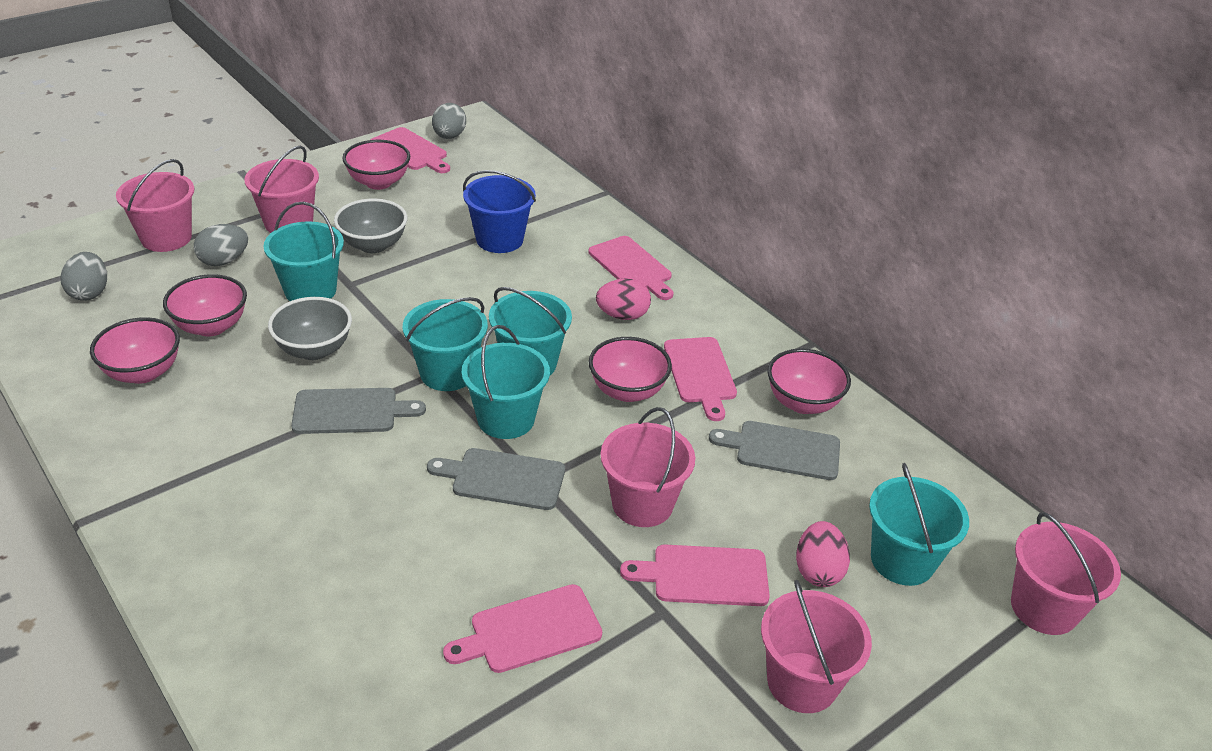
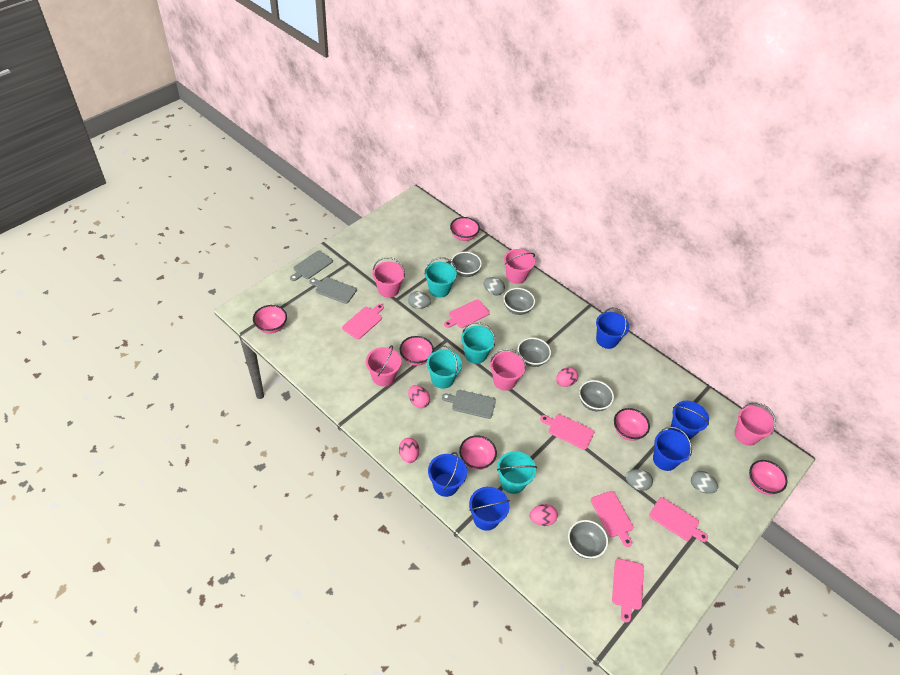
blue bucket: [463,170,536,253] = 1 -> [428,452,467,497] [469,487,510,531] [596,307,629,349] [653,427,692,471] [671,401,709,440] = 5
grey bowl: [268,297,352,360] [334,198,407,253] = 2 -> [451,252,482,277] [503,288,535,315] [517,338,551,367] [568,520,608,559] [579,380,614,411] = 5
grey egg: [61,252,107,301] [194,224,248,266] [432,103,466,139] = 3 -> [408,291,431,309] [483,277,505,295] [625,469,653,491] [691,471,718,494] = 4
pink bowl: [90,317,180,384] [163,274,247,336] [342,140,410,190] [589,337,672,402] [767,348,851,414] = 5 -> [253,305,287,334] [400,336,434,366] [450,217,480,241] [459,435,497,470] [614,408,650,441] [749,460,787,495] = 6
pink cutting board: [371,127,450,173] [443,584,602,673] [588,236,673,300] [620,544,770,606] [664,337,737,421] = 5 -> [342,304,384,339] [444,299,490,328] [540,414,594,450] [591,491,633,547] [612,559,644,623] [649,497,708,542] = 6
pink egg: [596,278,651,320] [796,521,850,587] = 2 -> [399,438,419,463] [408,385,430,408] [529,504,558,526] [556,367,578,387] = 4
turquoise bucket: [263,202,344,301] [403,297,488,391] [462,325,550,439] [489,287,572,375] [869,463,969,586] = 5 -> [424,257,457,298] [427,345,462,389] [461,322,495,364] [497,451,537,494] = 4

